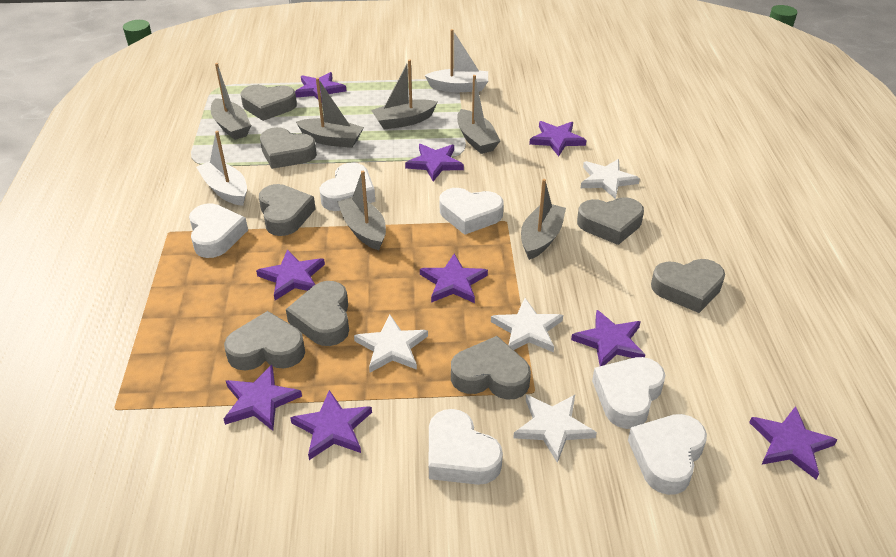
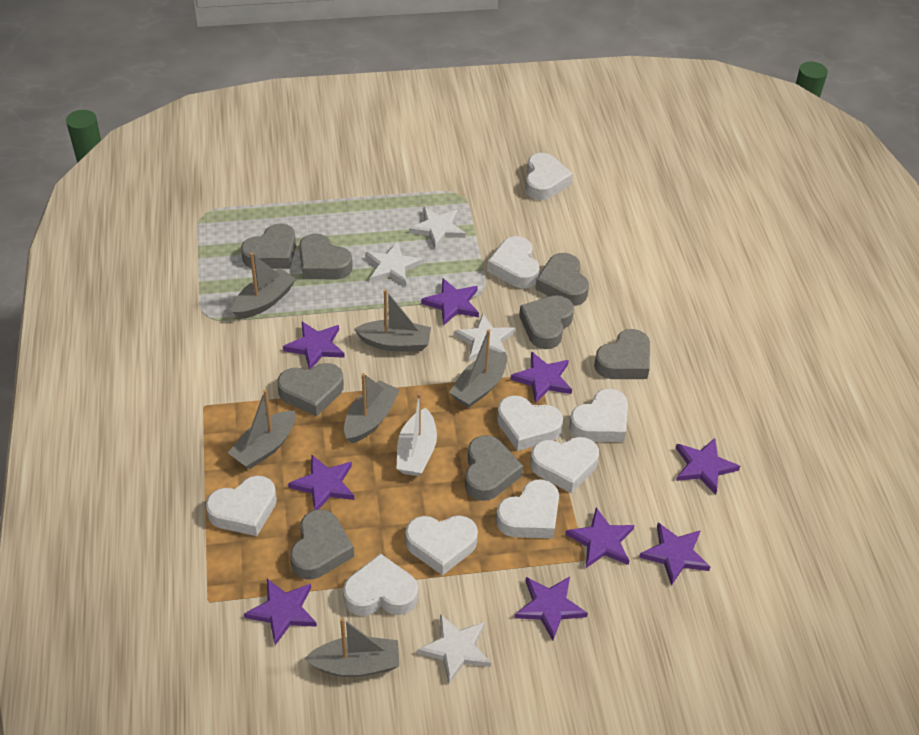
white boat: [196,131,247,206] [425,29,488,92] = 2 -> [397,393,437,476] = 1
white heart: [189,203,248,258] [319,162,375,211] [429,409,503,485] [440,188,504,235] [592,357,665,429] [628,414,707,495] = 6 -> [206,476,277,536] [343,553,418,616] [405,515,478,576] [487,236,539,288] [496,479,559,538] [497,395,563,451] [525,153,573,200] [530,437,599,493] [569,388,628,442] = 9

